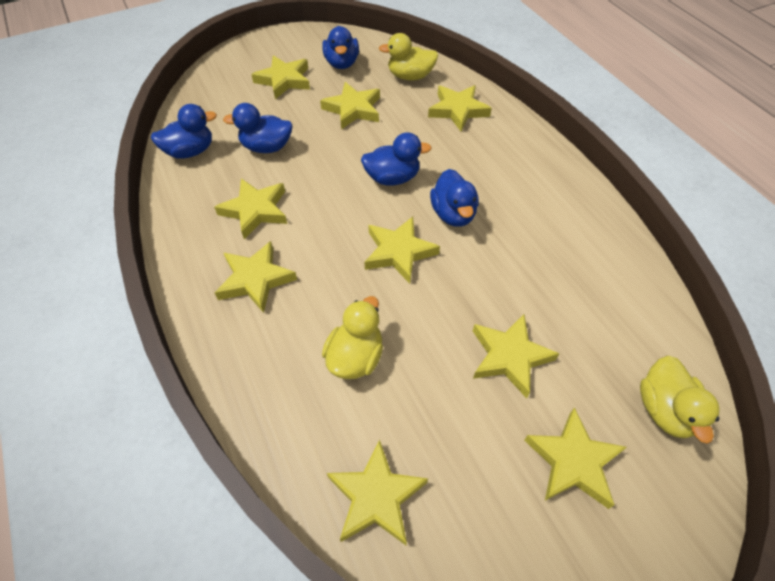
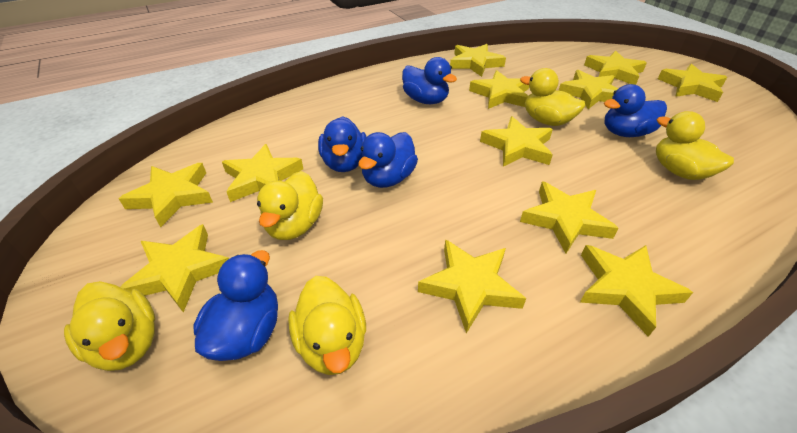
yellow duck: [322,296,383,379] [379,33,438,81] [640,356,720,444] = 3 -> [64,281,155,371] [257,171,323,240] [288,276,366,375] [520,68,585,126] [656,111,734,180] = 5
yellow star: [214,178,287,239] [215,241,297,313] [251,55,310,99] [320,82,380,130] [327,439,428,545] [365,217,440,284] [428,85,492,131] [473,314,560,398] [524,407,627,509] = 9 -> [119,163,213,227] [120,224,229,313] [222,144,303,202] [418,239,526,333] [450,44,506,77] [469,70,529,109] [480,116,553,167] [520,181,619,253] [559,70,618,109] [580,245,693,337] [584,51,647,85] [658,64,727,102] = 12

